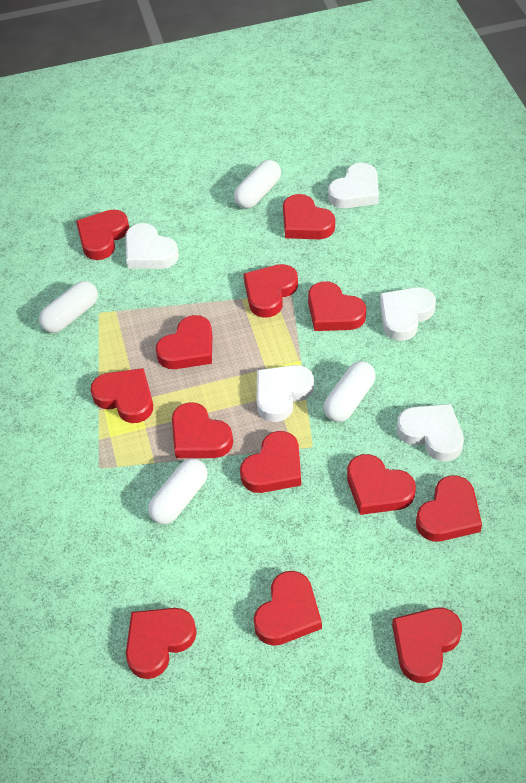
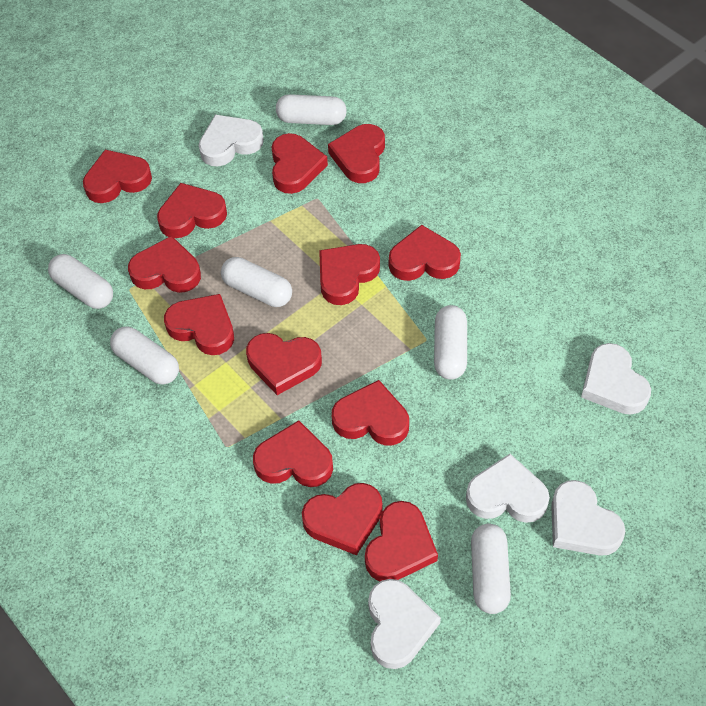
white capsule: [39,281,98,333] [148,459,208,524] [234,160,281,209] [323,361,376,422] = 4 -> [48,254,113,309] [110,326,179,385] [221,257,292,307] [276,94,347,125] [434,305,467,380] [471,524,511,614] = 6

